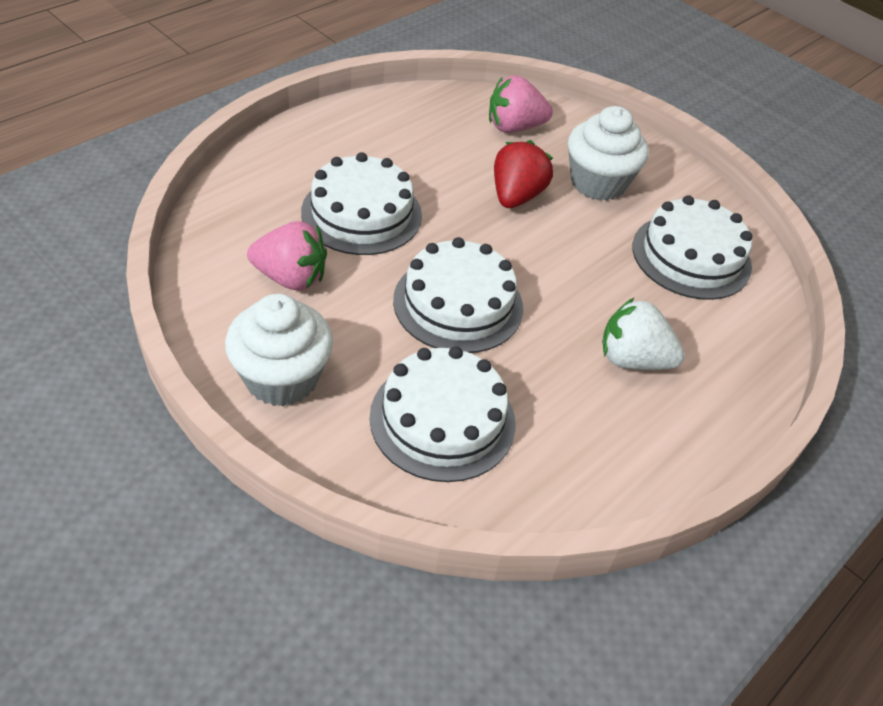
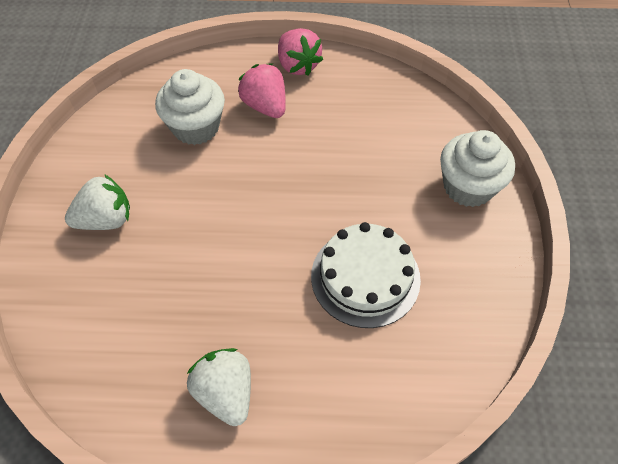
red strawberry: [494,140,553,208] = 1 -> none = 0
white cake: [301,152,422,255] [370,346,516,482] [393,237,523,353] [632,195,752,300] = 4 -> [311,222,421,328] = 1
white strawberry: [602,298,685,370] = 1 -> [65,174,130,230] [187,348,251,426] = 2

